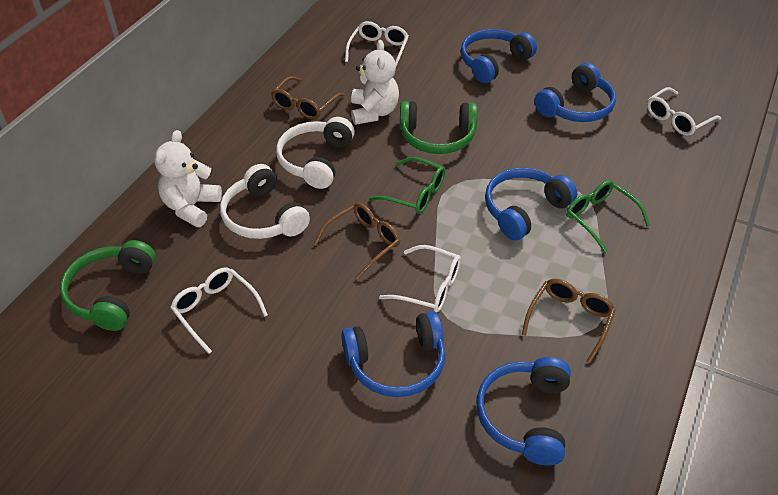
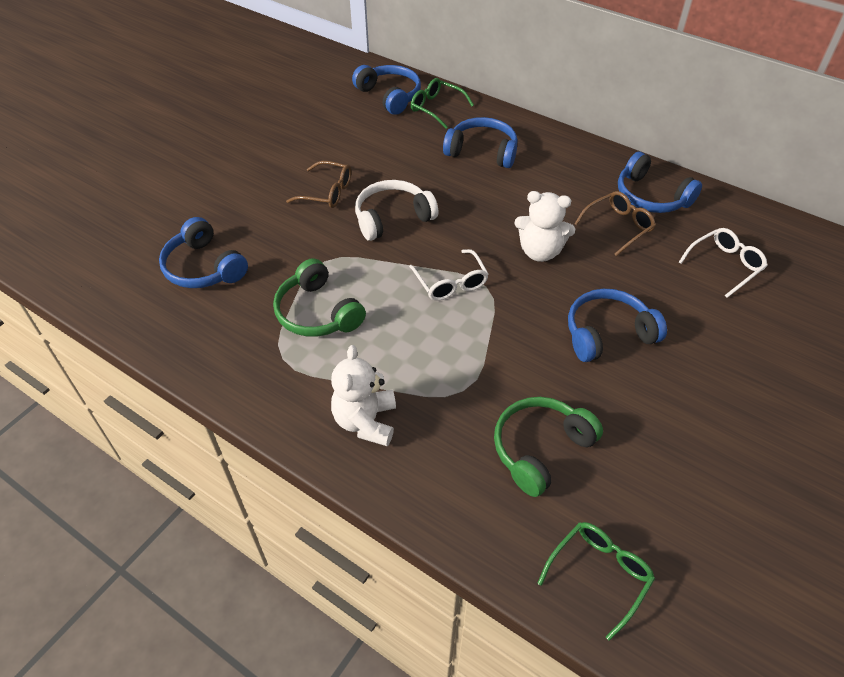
brown glasses: [271,76,345,120] [314,203,400,280] [522,279,616,363] = 3 -> [286,161,352,208] [575,191,656,256] = 2
white glasses: [170,267,268,354] [345,21,409,66] [379,245,461,313] [647,87,721,136] = 4 -> [409,249,488,301] [679,228,768,298] = 2
white headphones: [220,164,310,239] [276,117,355,189] = 2 -> [355,180,439,241] = 1

